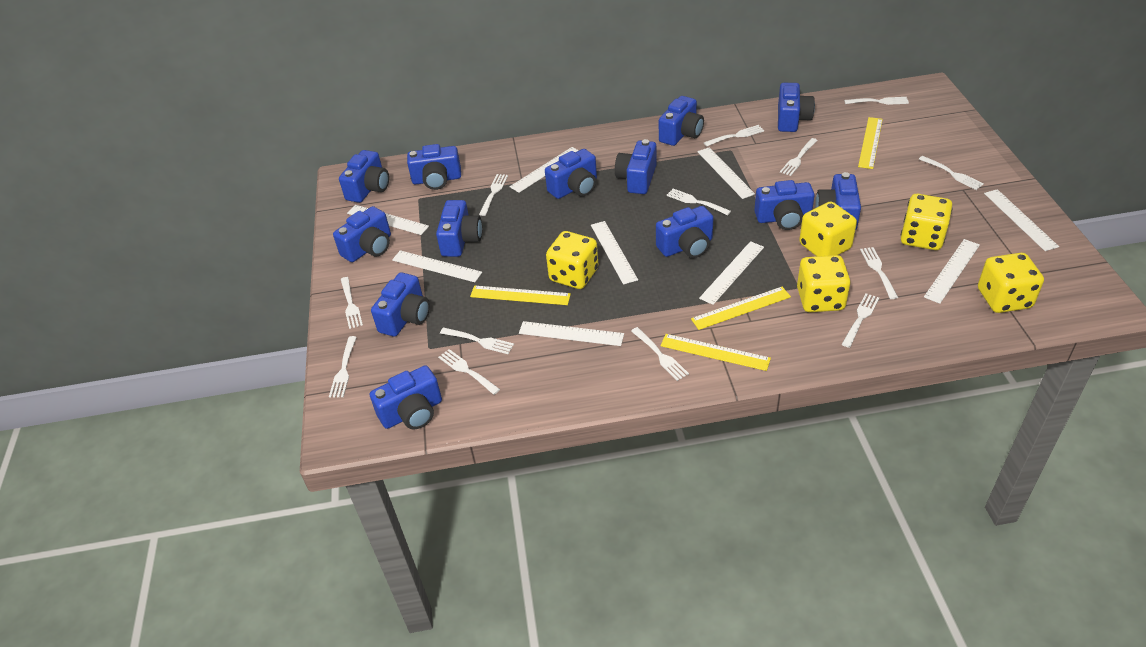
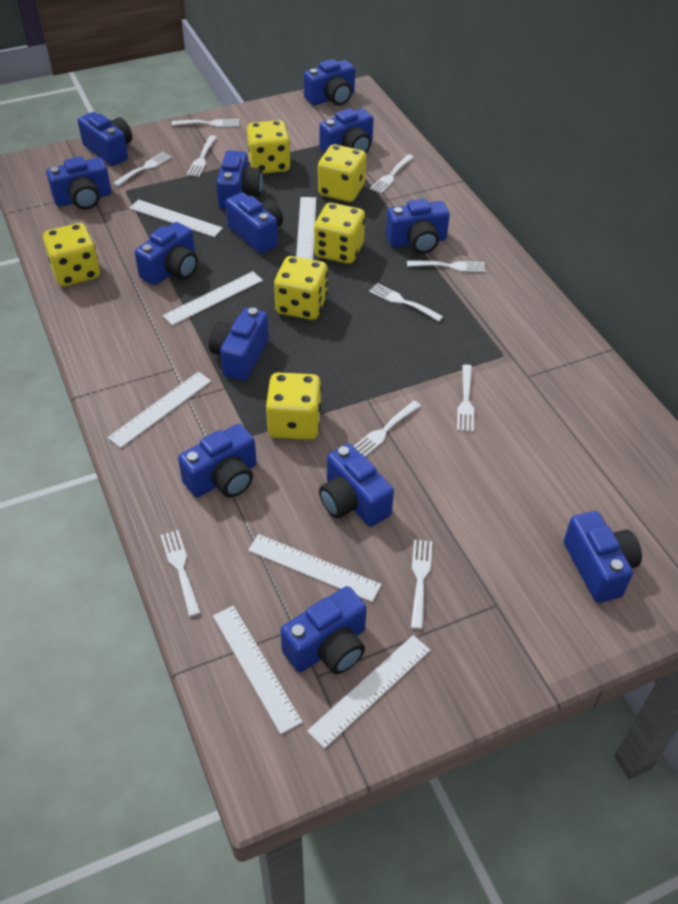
white fork: [329,336,357,398] [341,277,363,329] [438,349,500,395] [440,328,514,354] [479,174,508,216] [631,327,689,381] [667,189,731,215] [704,125,764,147] [780,138,818,176] [842,293,879,348] [844,97,909,105] [860,247,898,299] [919,156,984,190] = 13 -> [113,152,172,187] [161,530,201,617] [172,119,239,127] [187,135,216,177] [353,401,421,456] [369,283,444,321] [370,154,414,193] [407,261,486,272] [411,540,432,629] [457,364,474,432] = 10
white ruler: [347,205,429,235] [392,250,482,282] [510,147,579,193] [519,321,624,346] [591,221,638,285] [697,147,755,199] [699,241,764,305] [924,239,980,304] [984,189,1059,251] = 9 -> [107,372,211,448] [129,199,223,237] [162,271,263,325] [213,606,303,734] [248,534,382,602] [296,197,316,260] [307,635,430,749] = 7
yellow dice: [546,231,598,289] [797,255,850,312] [799,202,857,256] [901,194,952,250] [978,253,1044,313] = 5 -> [43,223,100,286] [247,120,291,174] [266,372,321,440] [274,256,328,320] [314,203,365,264] [318,144,366,202] = 6
yellow ruler: [470,285,571,305] [661,334,771,371] [691,287,791,330] [858,117,883,169] = 4 -> none = 0

